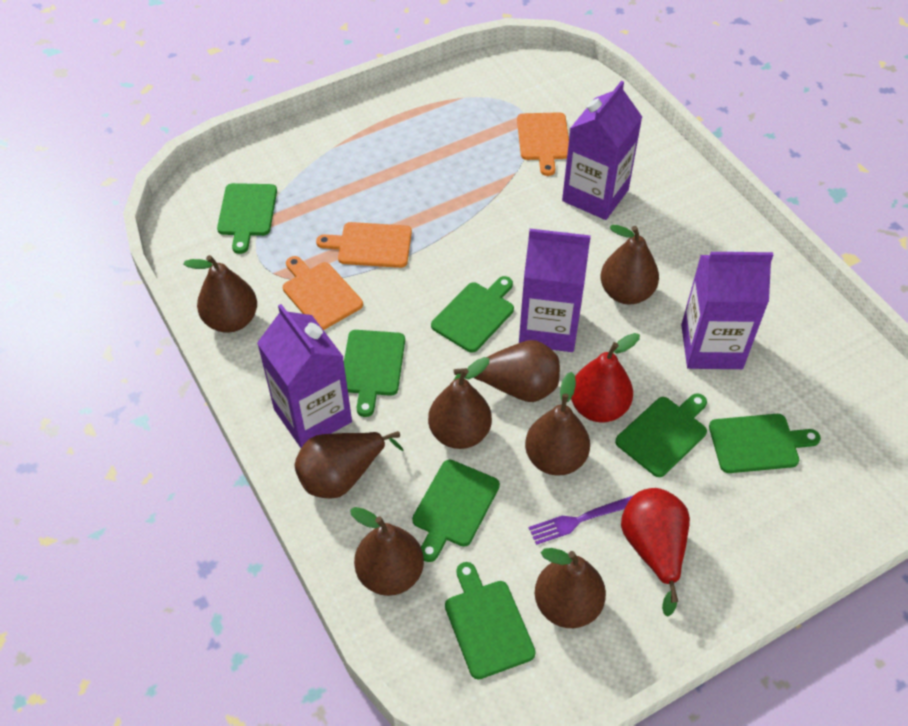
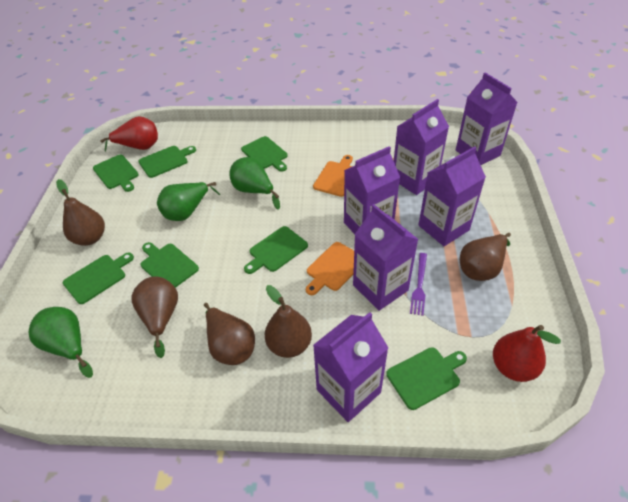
brown pear: [183,255,257,333] [294,431,403,499] [350,507,424,596] [428,357,492,449] [454,340,560,402] [525,372,590,475] [535,548,606,628] [601,225,659,304] = 8 -> [56,179,105,246] [132,276,178,358] [204,303,255,365] [265,285,312,358] [460,233,511,281] = 5
green pear: none = 0 -> [29,307,93,378] [157,182,220,221] [230,157,280,210] = 3
orange cutting board: [283,256,363,330] [316,222,412,268] [517,112,569,176] = 3 -> [306,242,354,295] [313,155,353,197] = 2
purple carton: [257,304,352,448] [519,229,591,352] [562,81,642,220] [681,250,773,369] = 4 -> [313,312,388,422] [344,146,400,234] [353,204,419,311] [394,99,449,195] [418,146,486,246] [456,72,518,165] = 6

